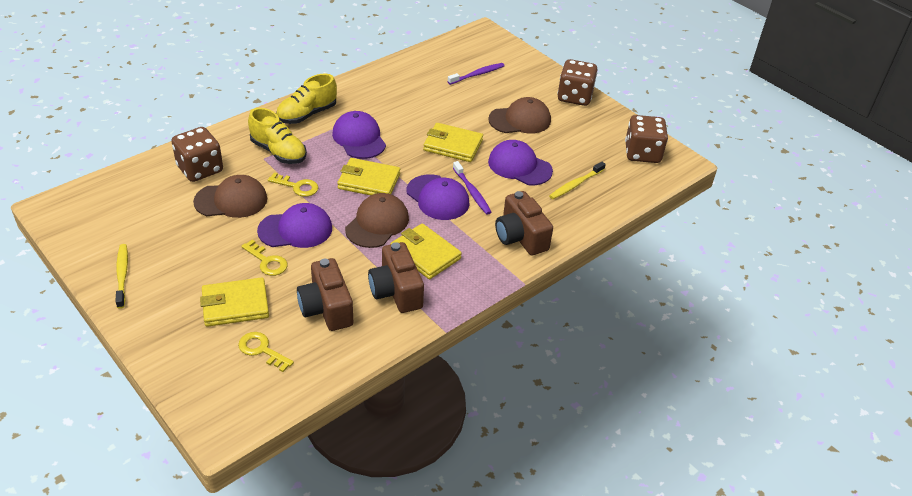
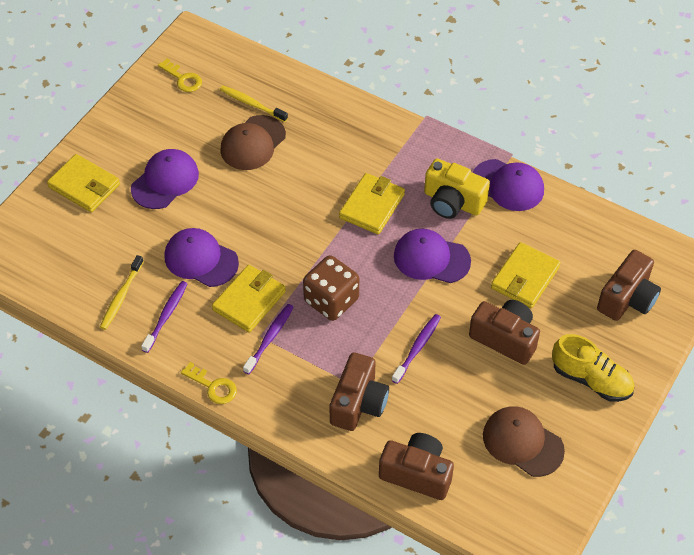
brown camera: [297,258,353,331] [368,242,424,313] [495,191,553,255] = 3 -> [329,352,389,431] [379,433,454,500] [469,300,540,365] [597,250,661,321] = 4
brown cap: [193,175,267,218] [345,193,409,248] [488,97,551,134] = 3 -> [220,115,286,170] [483,406,565,477] = 2
brown dice: [171,127,223,182] [557,59,598,106] [625,115,668,163] = 3 -> [303,255,359,321] = 1
purple toothbrush: [448,63,504,85] [453,161,491,215] = 2 -> [141,281,188,353] [243,304,293,374] [392,314,441,384] = 3
yellow camera: none = 0 -> [424,158,490,219] = 1
yellow key: [238,332,294,372] [241,240,288,276] [268,173,318,197] = 3 -> [158,58,202,92] [181,362,237,404] = 2
yellow shoe: [248,108,307,164] [276,73,337,124] = 2 -> [552,334,635,402] = 1

